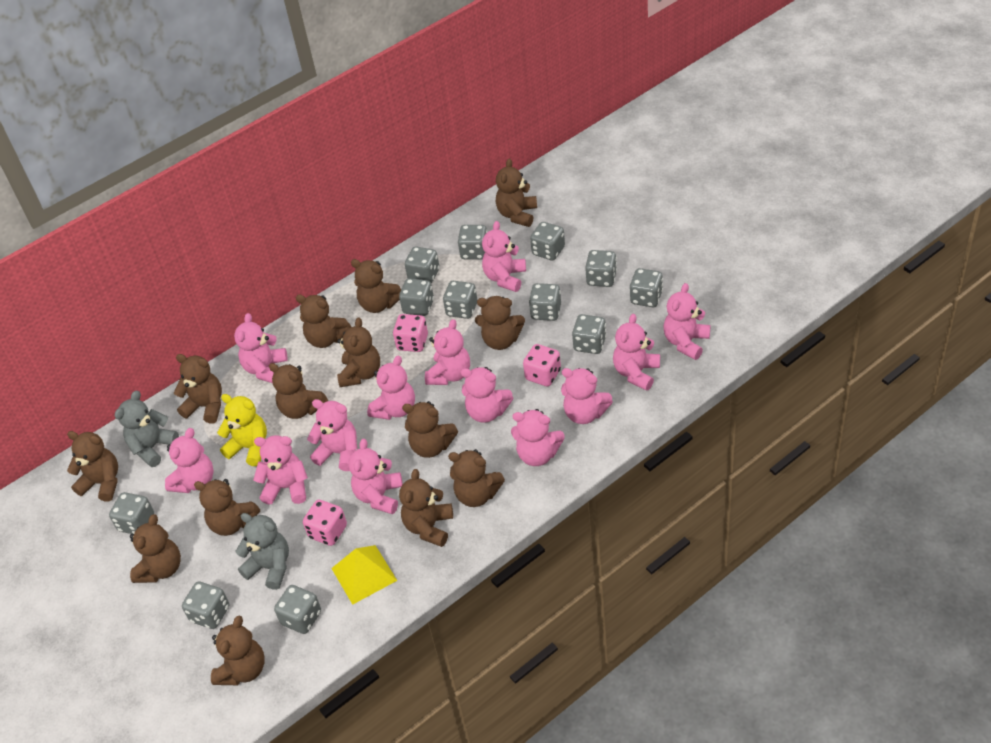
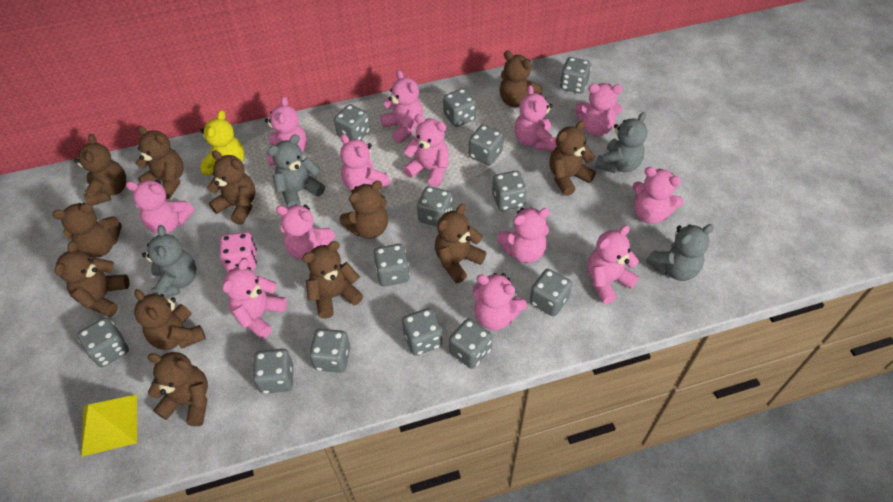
brown teddy bear: [67,431,118,502] [130,514,181,583] [174,354,222,424] [194,479,260,536] [211,616,265,685] [269,363,328,419] [296,294,351,348] [337,318,380,387] [351,259,401,313] [399,469,453,547] [402,401,458,458] [448,449,505,507] [475,296,525,350] [496,159,537,227] = 14 -> [52,203,122,258] [55,241,130,317] [74,134,126,206] [134,289,206,350] [136,126,184,199] [147,352,208,426] [207,151,256,225] [302,241,363,319] [340,181,388,239] [435,204,486,283] [500,51,542,108] [549,121,596,196] = 12
grey dice: [109,492,154,534] [182,582,229,629] [274,585,321,634] [399,278,434,316] [405,247,439,283] [443,281,477,319] [458,225,487,259] [529,283,561,321] [530,222,565,261] [572,314,607,354] [585,250,617,287] [630,268,663,307] = 12 -> [77,318,129,367] [253,349,293,394] [309,329,350,373] [334,104,370,140] [374,244,410,286] [402,308,442,356] [417,186,452,227] [443,88,476,127] [449,318,492,369] [469,125,504,165] [492,171,527,211] [530,269,572,316] [560,57,591,93] = 13
grey teddy bear: [115,391,179,467] [236,513,289,590] = 2 -> [142,225,196,298] [268,135,325,207] [595,112,647,173] [646,224,714,281] = 4
pink dice: [303,500,347,546] [393,314,428,352] [523,344,561,387] = 3 -> [220,232,257,272] = 1

